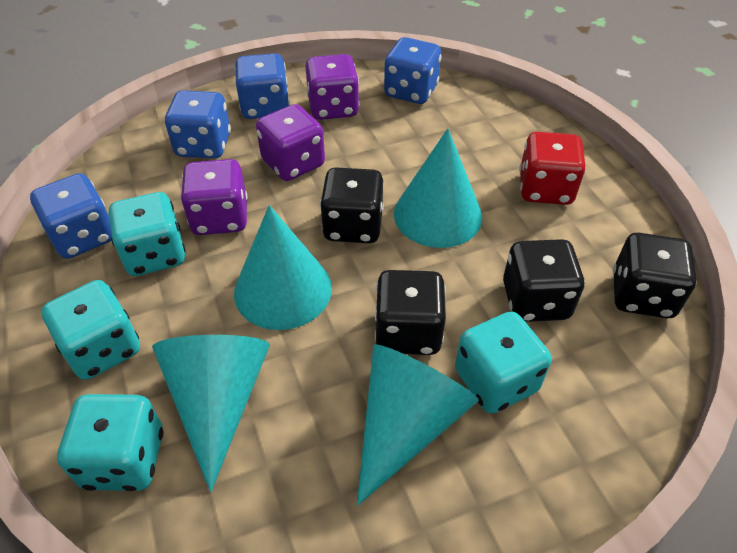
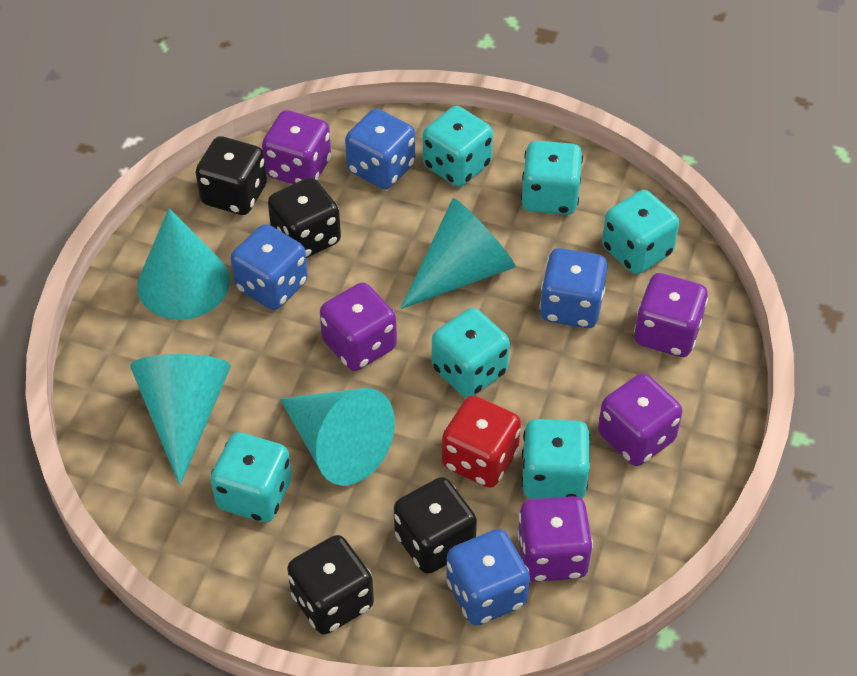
purple dice: [180,159,248,235] [256,104,325,181] [305,54,359,120] = 3 -> [262,110,331,184] [320,283,397,371] [517,496,593,582] [598,373,683,466] [634,273,708,357] = 5
turquoise dice: [41,280,140,380] [57,394,164,491] [109,192,186,276] [455,311,552,414] = 4 -> [210,432,292,522] [423,106,493,187] [432,308,510,398] [521,141,583,215] [521,419,590,499] [602,190,679,274] = 6

